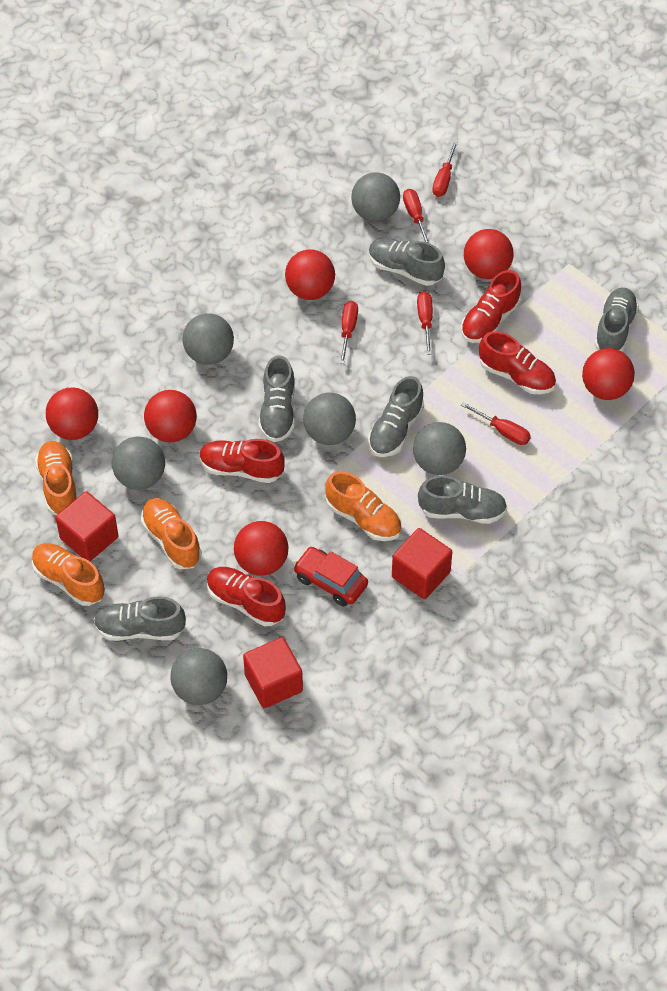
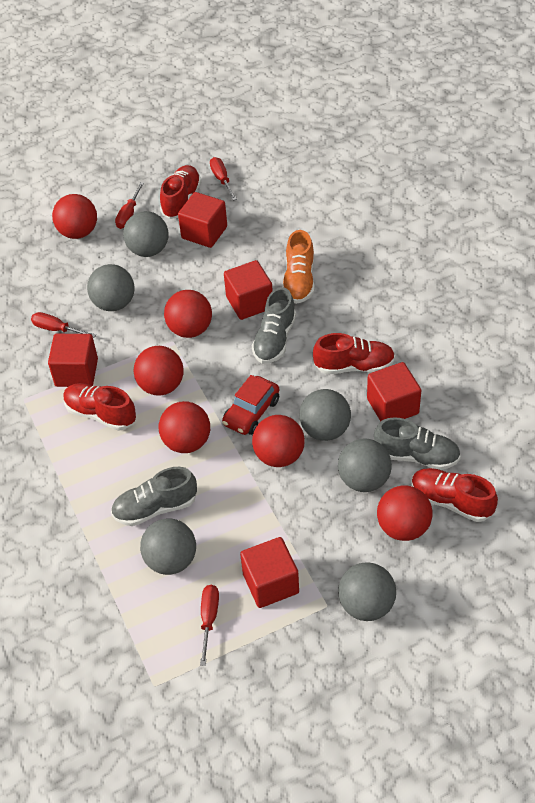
grey shoe: [94,596,186,641] [259,355,295,442] [368,376,424,457] [369,238,445,286] [418,476,507,524] [594,288,639,352] = 6 -> [111,467,197,526] [252,287,296,364] [374,418,461,470] = 3
orange shoe: [32,543,105,606] [35,441,78,515] [141,498,202,569] [325,471,402,541] = 4 -> [282,230,315,304] = 1
red cube: [56,491,118,561] [243,637,303,708] [392,528,452,599] = 3 -> [48,334,98,387] [178,192,227,248] [224,260,273,320] [240,537,299,608] [367,362,421,421] = 5
red screwdriver: [340,301,358,364] [403,189,430,243] [417,292,433,355] [432,141,458,197] [461,402,531,445] = 5 -> [31,312,96,338] [115,182,144,229] [200,585,219,666] [210,157,237,201] = 4

